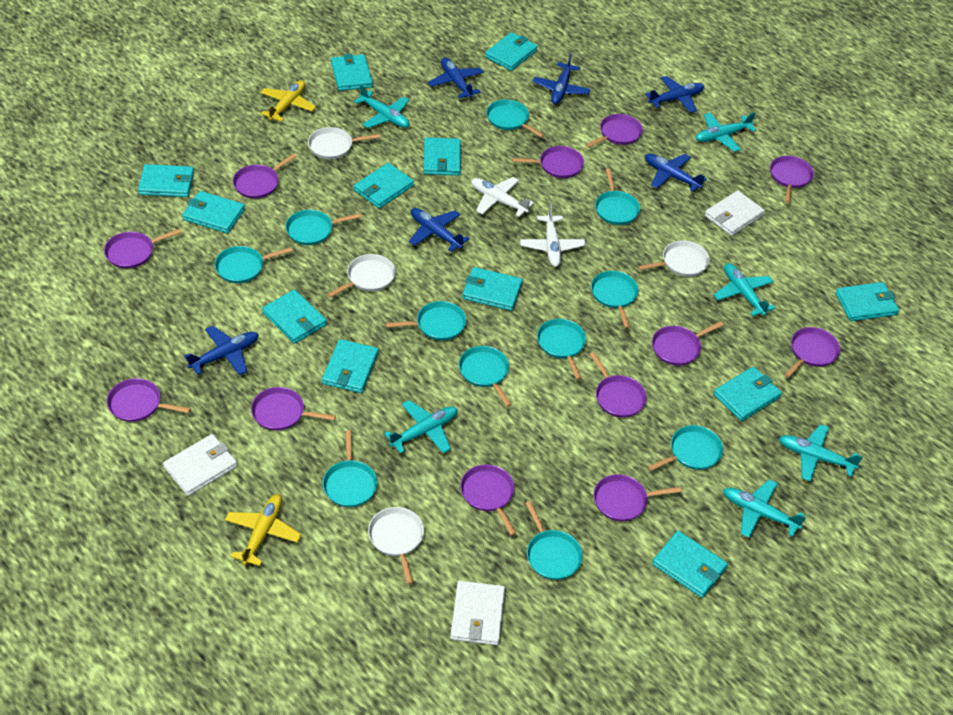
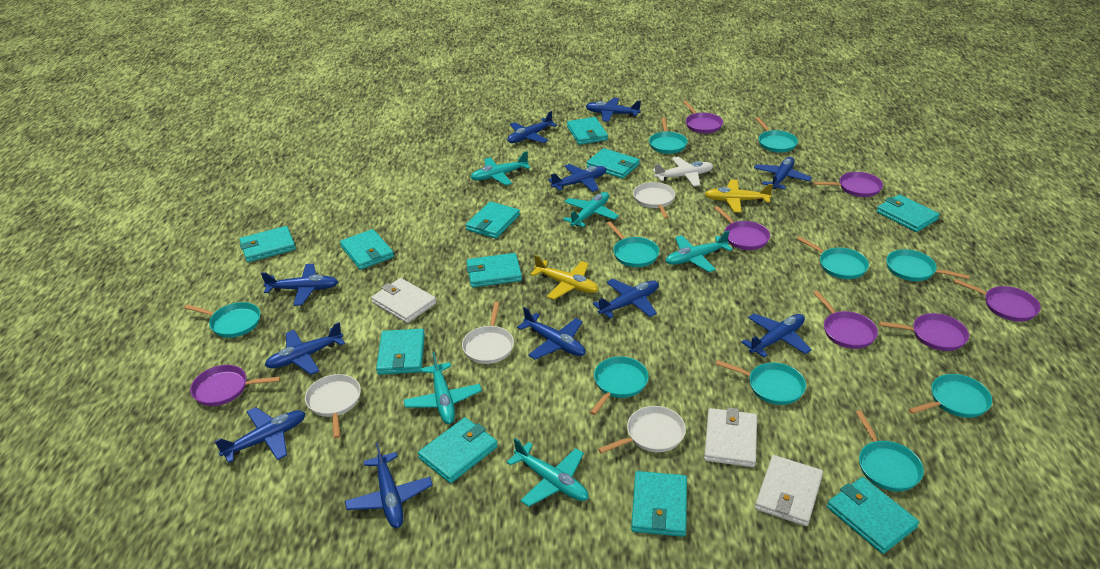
blue plane: [184,326,259,375] [409,208,469,252] [428,58,484,98] [533,54,591,104] [645,76,704,113] [645,154,707,192] = 6 -> [214,407,305,463] [261,264,338,306] [265,322,345,375] [345,442,433,528] [508,111,557,143] [517,307,585,359] [548,164,607,192] [586,98,641,122] [593,279,659,318] [741,313,812,358] [754,157,812,190] = 11
purple pan: [104,229,181,269] [107,378,191,422] [233,153,297,199] [251,387,336,431] [460,464,516,536] [512,146,584,178] [586,114,643,148] [589,352,647,418] [594,474,682,521] [652,321,724,366] [770,156,814,203] [785,327,840,378] = 12 -> [190,365,281,406] [683,101,723,133] [714,206,770,250] [813,291,878,349] [814,172,883,197] [879,313,969,351] [953,279,1041,322] = 7
turquoise pan: [215,246,293,283] [285,210,361,245] [323,430,377,507] [386,301,466,340] [459,346,512,407] [486,99,544,138] [525,501,583,580] [537,319,586,380] [591,271,639,328] [595,169,640,225] [648,425,723,471] = 11 -> [184,302,260,338] [590,356,649,415] [606,222,659,267] [649,117,688,154] [716,360,806,405] [756,117,798,153] [797,236,869,279] [856,410,924,491] [886,249,970,281] [909,374,992,418] = 10
turquoise plane: [354,85,409,128] [384,400,457,454] [695,112,757,152] [714,263,775,316] [723,479,806,538] [779,424,863,481] = 6 -> [404,352,482,424] [470,151,530,185] [506,438,588,507] [563,192,619,227] [666,230,733,272] = 5
turquoise wallet: [138,164,194,197] [182,191,245,234] [262,290,327,344] [322,339,378,393] [331,54,373,91] [354,163,414,208] [423,137,461,176] [462,267,523,311] [485,32,538,71] [652,531,728,598] [713,367,782,421] [836,282,899,321] = 12 -> [240,226,296,262] [340,229,394,270] [376,329,425,375] [418,417,498,483] [466,201,520,239] [467,253,522,287] [567,117,608,145] [587,148,640,179] [631,471,687,537] [827,477,919,554] [877,194,940,232] = 11
white plane: [471,177,534,217] [520,204,585,267] = 2 -> [653,157,713,186] = 1

